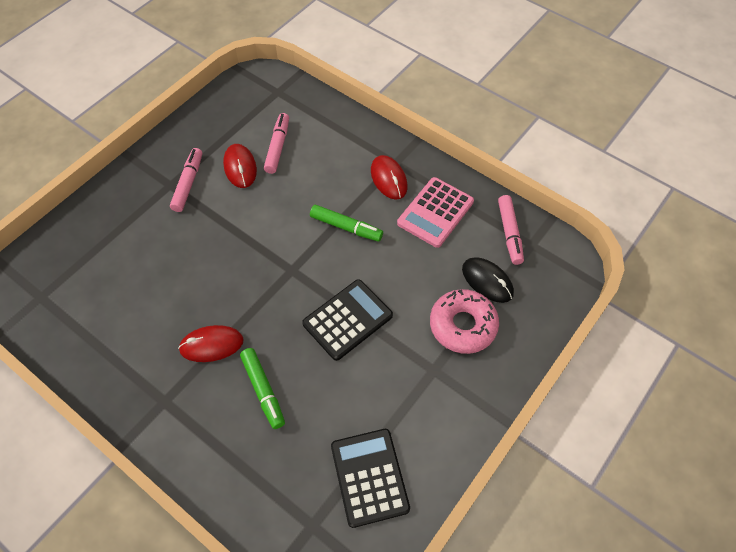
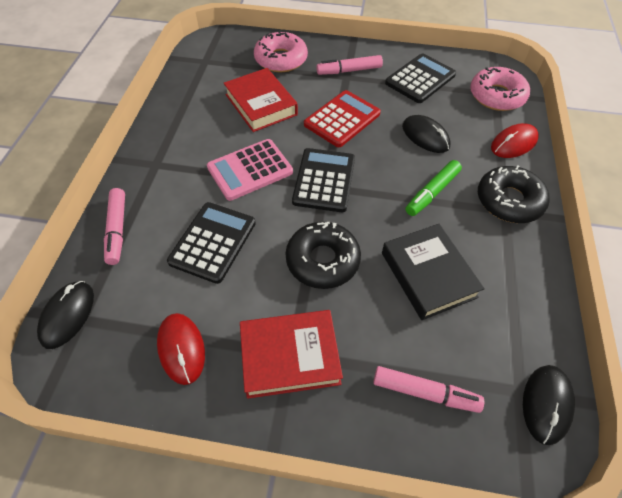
black book: none = 0 -> [382,224,485,320] = 1
black calculator: [302,279,393,361] [331,429,410,528] = 2 -> [167,202,256,284] [292,148,355,212] [385,53,456,103] = 3
black donut: none = 0 -> [285,222,361,289] [478,165,549,223] = 2
black mouse: [462,257,514,303] = 1 -> [37,281,94,349] [402,115,451,153] [523,365,575,445] = 3
green marker: [240,348,285,429] [310,205,383,241] = 2 -> [405,160,462,216] = 1
pink donut: [430,289,499,354] = 1 -> [254,30,308,72] [470,67,530,111] = 2
red book: none = 0 -> [224,68,298,132] [240,310,343,399] = 2
red calculator: none = 0 -> [304,90,381,147] = 1
red mouse: [178,325,244,362] [223,144,257,188] [371,155,407,200] = 3 -> [157,313,205,385] [491,123,539,158] = 2

